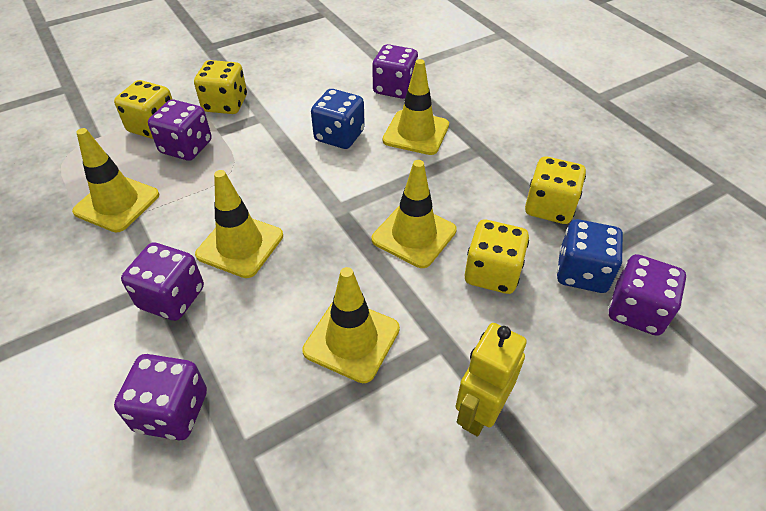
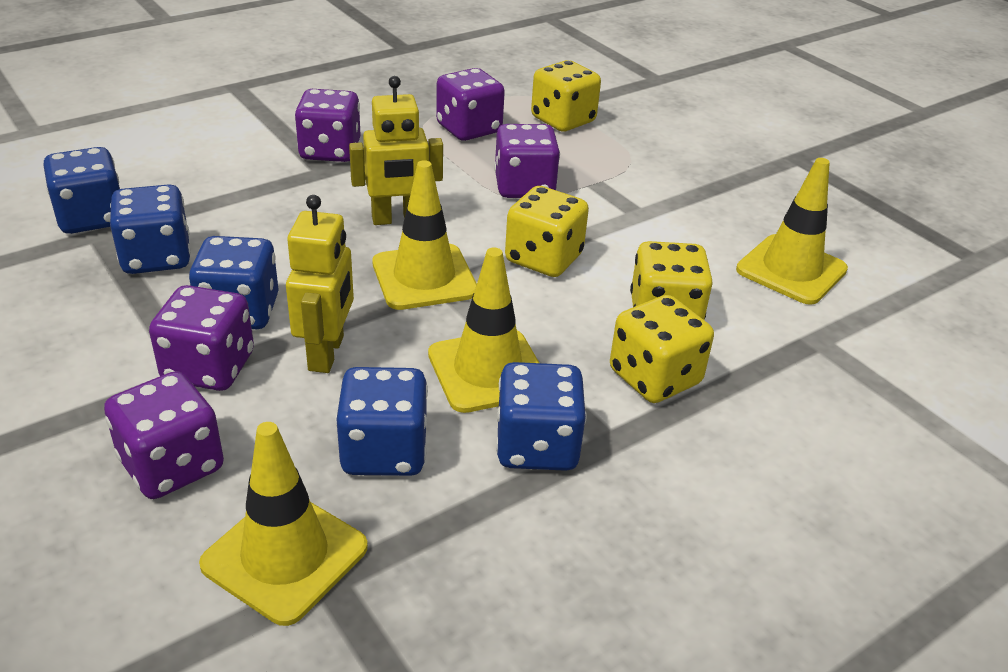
blue dice: [311,89,365,149] [557,219,623,293] = 2 -> [43,147,120,234] [110,184,191,274] [189,236,279,329] [336,367,428,476] [496,362,586,471] = 5
yellow robot: [455,323,527,436] = 1 -> [286,195,354,373] [349,76,443,225] = 2
yellow traffic cone: [72,128,159,232] [195,170,283,278] [302,267,400,383] [372,160,457,268] [383,59,449,155] = 5 -> [199,422,368,626] [372,160,477,310] [428,248,539,413] [736,158,848,305] = 4

